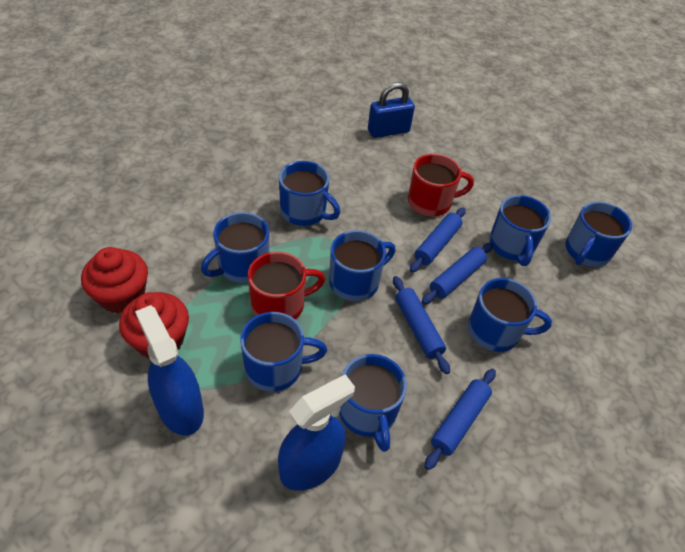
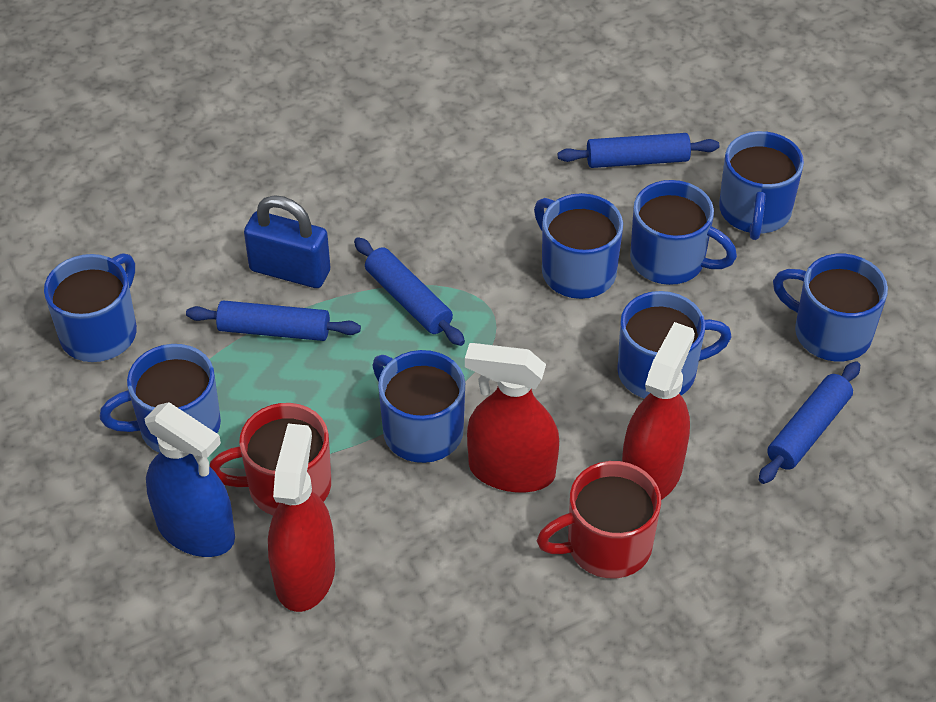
blue spray bottle: [135,305,204,435] [278,374,355,491] = 2 -> [144,402,235,557] = 1
red cupcake: [81,247,148,314] [119,292,189,358] = 2 -> none = 0
red spray bottle: none = 0 -> [268,424,335,612] [465,343,559,493] [622,322,695,500] = 3

